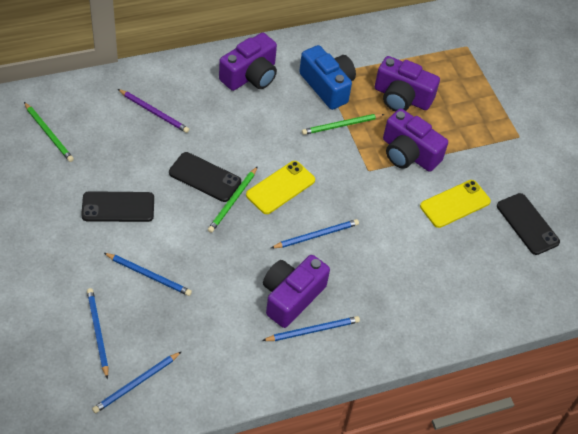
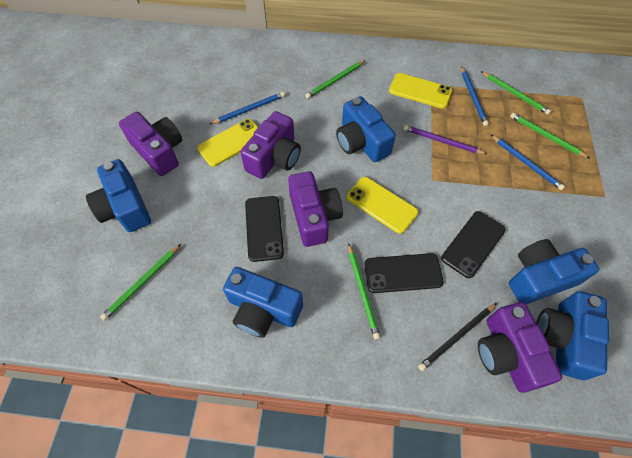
black pencil: none = 0 -> [418,303,497,371] = 1
blue camera: [299,45,356,110] = 1 -> [86,159,151,232] [223,267,303,338] [336,96,396,162] [509,239,599,304] [536,291,609,380] = 5
blue pencil: [87,288,109,379] [92,351,182,414] [104,253,192,296] [262,316,360,341] [271,219,359,248] = 5 -> [210,92,285,124] [461,66,489,126] [491,135,565,190] = 3
green pencil: [24,102,74,162] [208,166,258,233] [302,114,385,135] = 3 -> [100,244,181,321] [305,60,366,99] [348,244,380,339] [481,71,551,115] [510,113,589,158] = 5
yellow phone: [246,161,315,214] [420,180,491,228] = 2 -> [197,119,258,167] [346,177,418,234] [389,73,452,109] = 3

